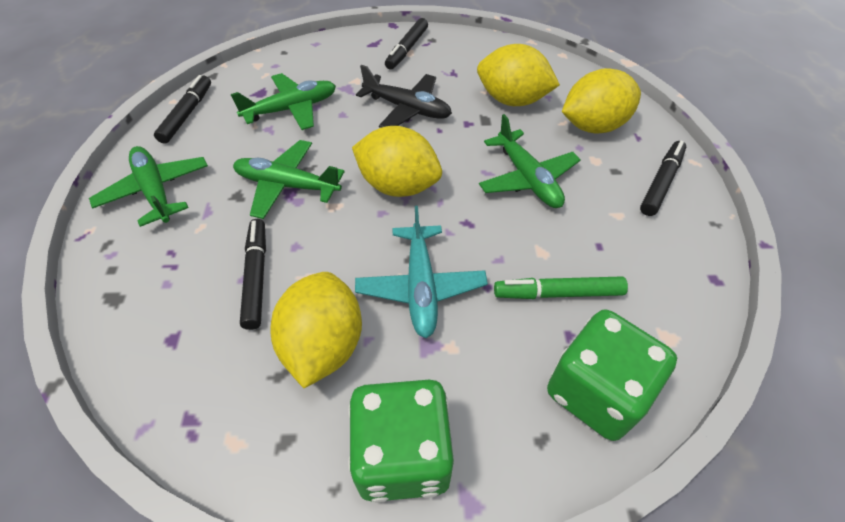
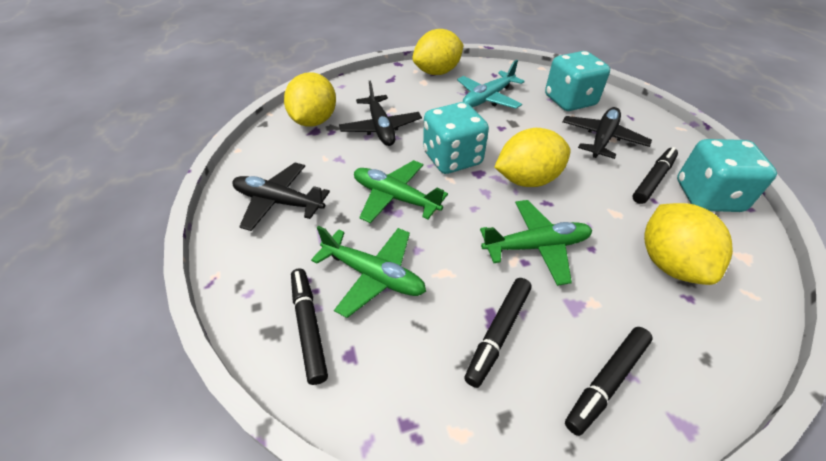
black plane: [356,65,452,128] = 1 -> [232,163,330,231] [339,80,422,146] [563,107,652,159] = 3
green dice: [349,380,454,503] [547,310,677,441] = 2 -> none = 0
green marker: [494,276,628,299] = 1 -> none = 0
green plane: [89,146,208,227] [230,73,336,130] [233,140,345,219] [479,114,581,208] = 4 -> [311,226,426,318] [354,160,448,223] [480,200,592,286] = 3
turquoise dice: none = 0 -> [423,102,489,174] [545,51,610,111] [677,139,777,212] = 3

